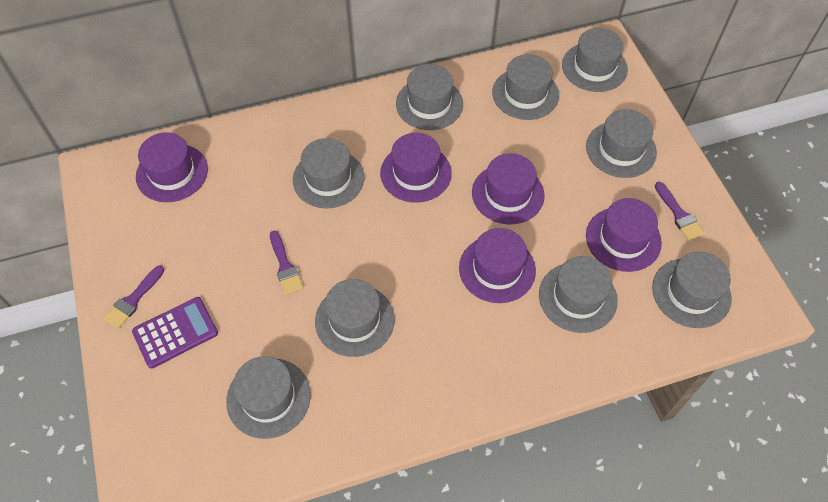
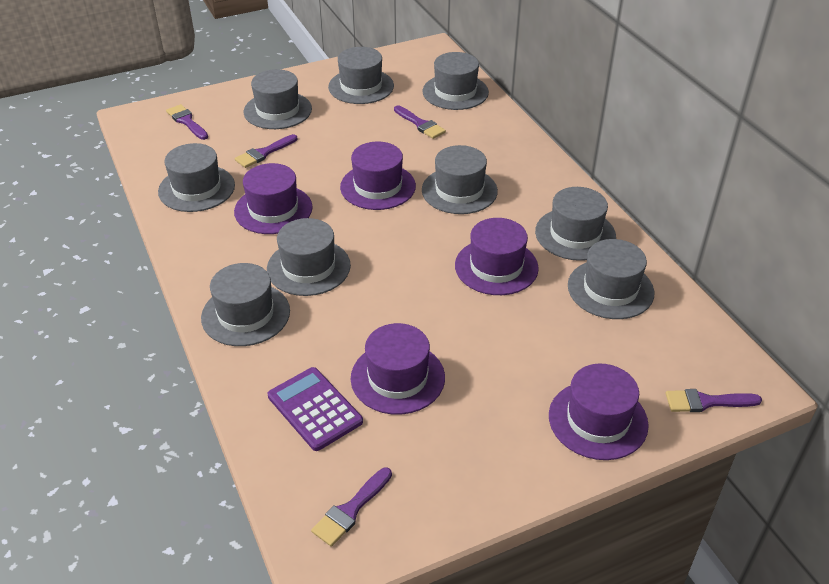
purple brush: [103,265,164,329] [270,231,303,295] [655,182,704,240] = 3 -> [166,104,208,140] [235,134,297,168] [311,468,392,547] [394,105,446,139] [666,389,762,412] = 5

